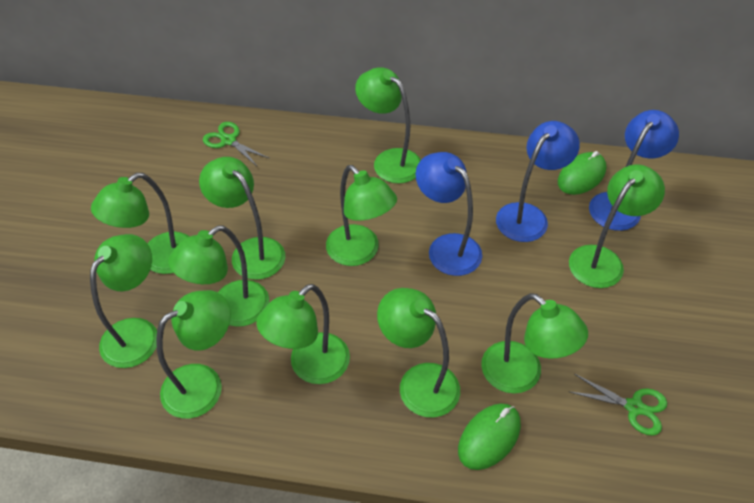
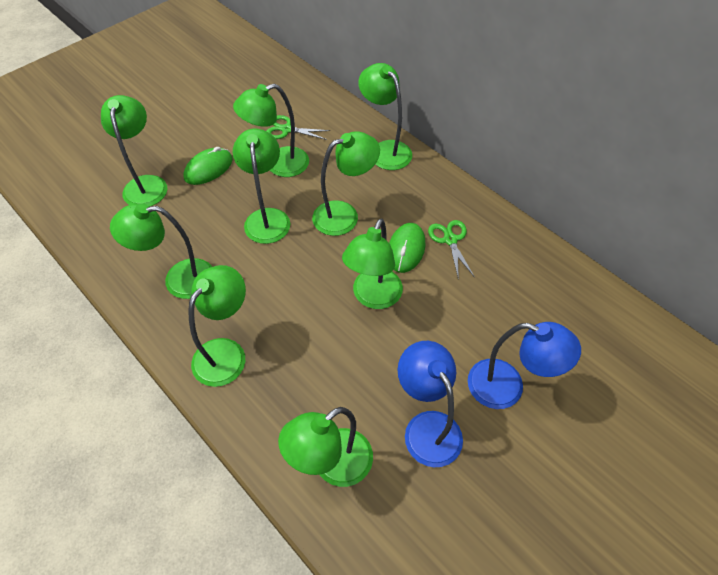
blue lamp: [416,152,482,276] [496,121,580,242] [589,110,679,231] = 3 -> [397,341,463,467] [468,322,581,409] = 2
green lamp: [90,234,157,368] [91,173,190,274] [156,290,231,419] [168,225,269,327] [199,157,285,280] [256,284,350,384] [326,165,397,266] [355,67,421,183] [377,288,460,418] [481,293,588,394] [569,164,665,288] = 11 -> [101,95,167,207] [110,203,212,299] [188,265,246,387] [233,84,309,177] [233,129,290,244] [278,407,373,487] [312,131,380,236] [342,219,403,309] [358,63,412,170] = 9

